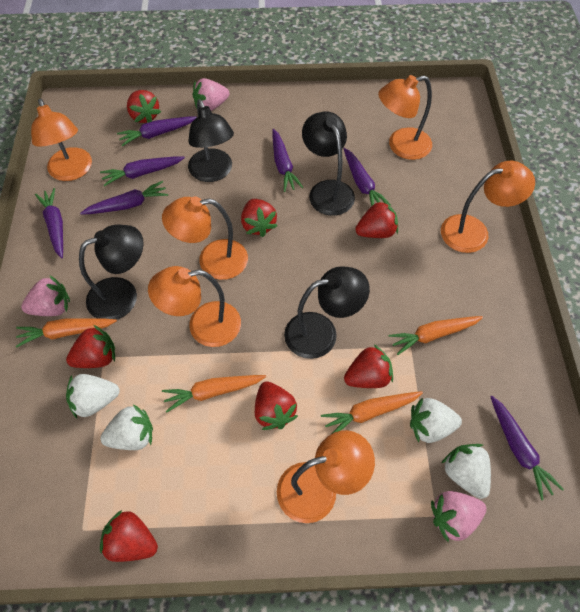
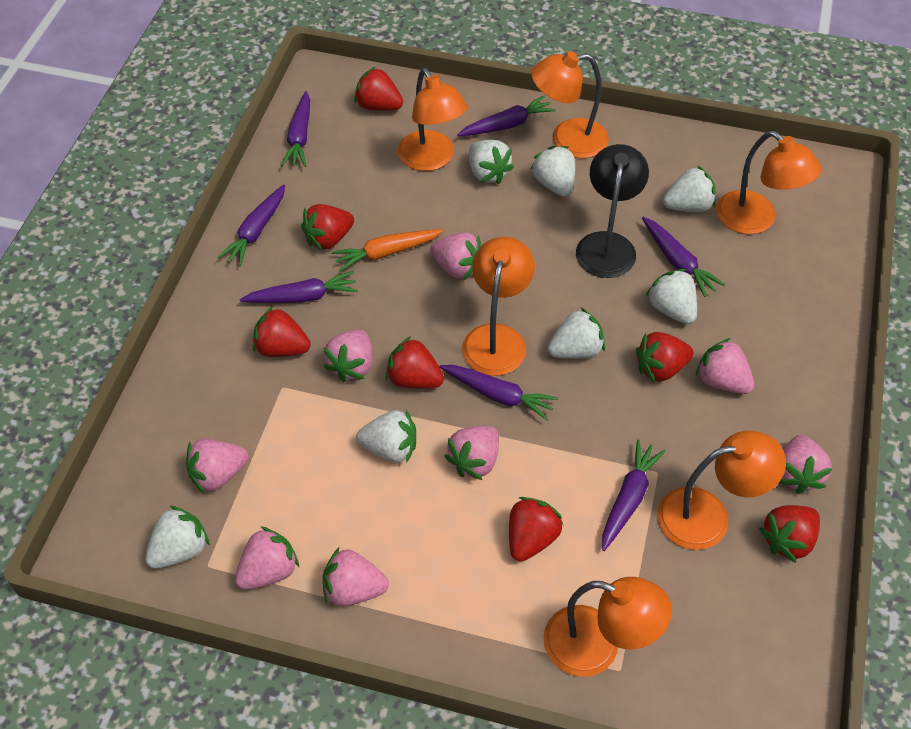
black lamp: [79,225,144,320] [188,100,234,182] [284,266,370,359] [302,111,355,216] = 4 -> [576,144,649,278] = 1
orange carrot: [16,318,117,347] [162,375,266,413] [321,391,423,434] [388,316,483,355] = 4 -> [332,229,443,272] = 1
pink strawberry: [21,276,70,316] [192,78,229,111] [431,491,486,542] = 3 -> [186,439,248,494] [235,526,299,590] [323,330,373,382] [323,548,389,606] [430,233,481,281] [444,426,499,480] [696,338,754,394] [779,435,833,494] = 8
white strawberry: [66,374,120,418] [100,404,153,450] [410,397,462,443] [442,444,491,499] = 4 -> [145,505,210,569] [356,410,416,463] [469,140,514,184] [531,146,575,197] [548,308,605,359] [646,269,697,324] [663,165,716,212] = 7

